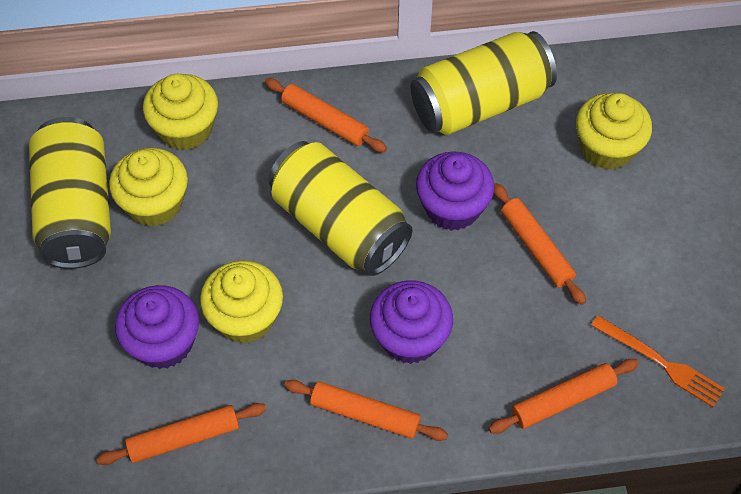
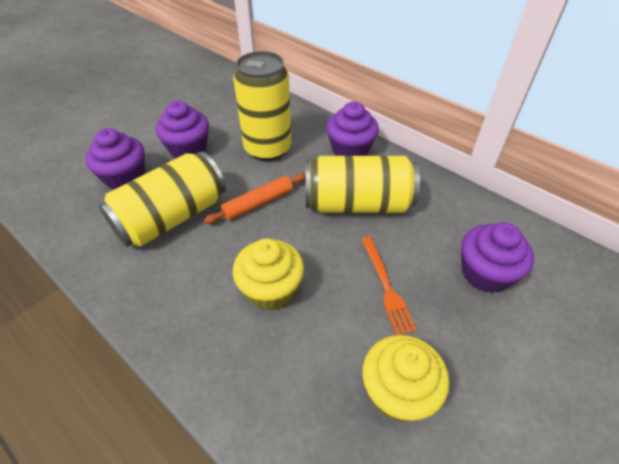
orange rolling pin: [96,403,267,465] [265,78,387,152] [284,380,448,441] [488,359,639,434] [494,183,586,305] = 5 -> [204,173,306,224] = 1
purple cupcake: [115,285,199,369] [370,281,453,364] [416,151,494,231] = 3 -> [85,128,145,189] [156,101,209,159] [326,102,379,156] [461,222,534,293] = 4
yellow cupcake: [109,148,188,227] [143,74,218,150] [200,260,283,343] [576,93,652,170] = 4 -> [233,238,304,310] [362,335,449,421] = 2

